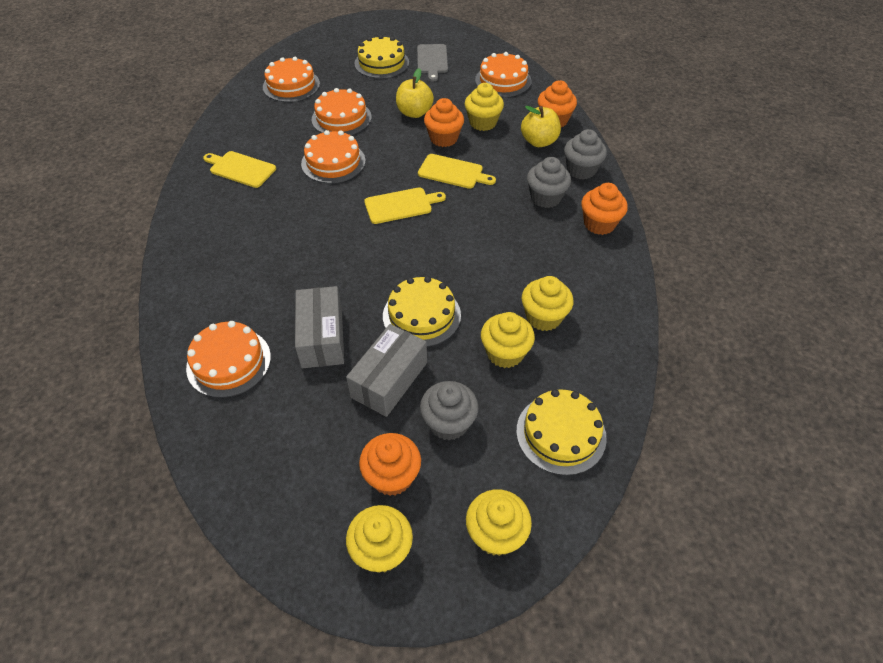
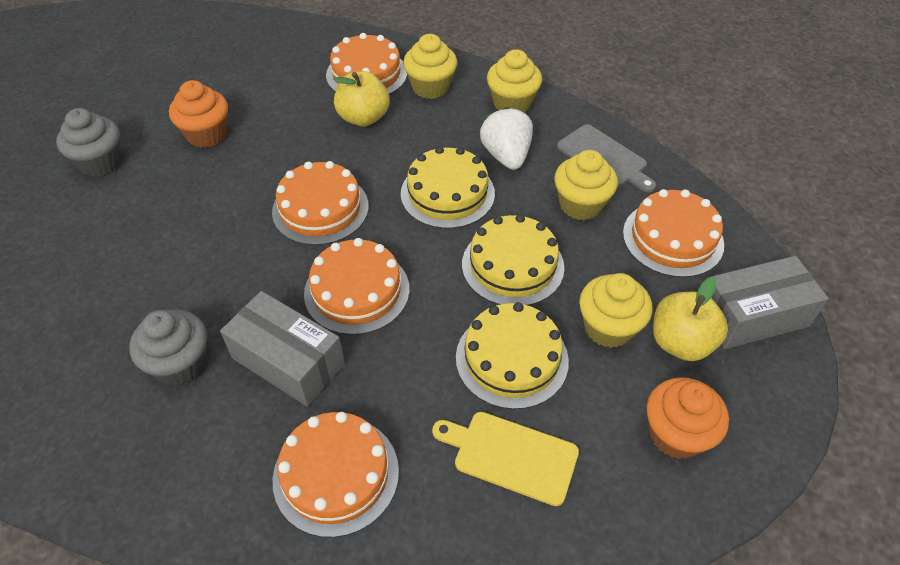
grey cupcake: [420,381,479,441] [527,157,571,208] [564,129,607,180] = 3 -> [56,108,122,177] [129,309,207,386] = 2
orange cupcake: [359,433,421,496] [424,98,464,147] [538,80,577,127] [581,183,628,235] = 4 -> [169,80,228,148] [646,377,729,459] = 2
white strawberry: none = 0 -> [480,107,533,170] = 1
yellow cupcake: [346,505,413,573] [465,83,504,131] [466,489,532,556] [481,312,535,368] [522,276,573,331] = 5 -> [403,34,457,99] [487,49,542,111] [554,150,618,220] [579,273,653,348] = 4
yellow cutting board: [203,151,276,188] [364,187,446,224] [418,154,496,189] = 3 -> [432,412,579,506] = 1

